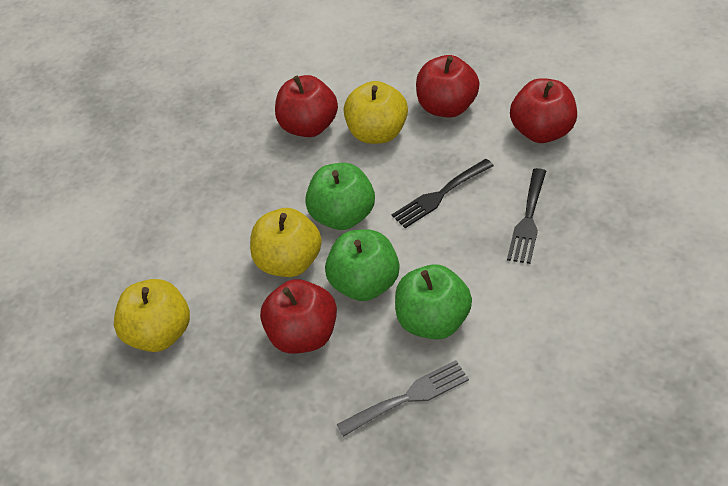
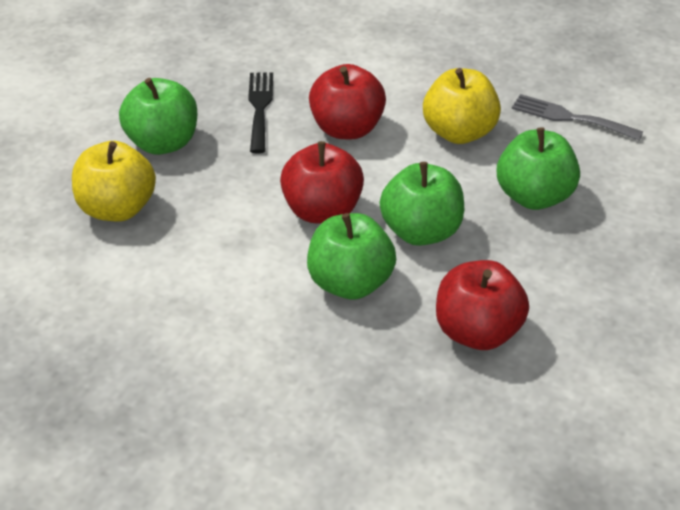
black fork: [392,159,494,228] [507,168,546,264] = 2 -> [248,72,273,153] = 1
green apple: [305,163,375,230] [325,229,400,301] [395,264,472,340] = 3 -> [119,78,197,155] [307,213,396,299] [380,162,464,246] [497,128,580,210] = 4
red apple: [260,279,337,354] [275,75,338,137] [416,55,479,117] [510,78,577,143] = 4 -> [280,141,364,224] [309,64,386,139] [436,260,529,350] = 3
yellow apple: [114,279,190,352] [250,208,322,277] [344,81,408,144] = 3 -> [72,141,156,222] [423,68,501,144] = 2

